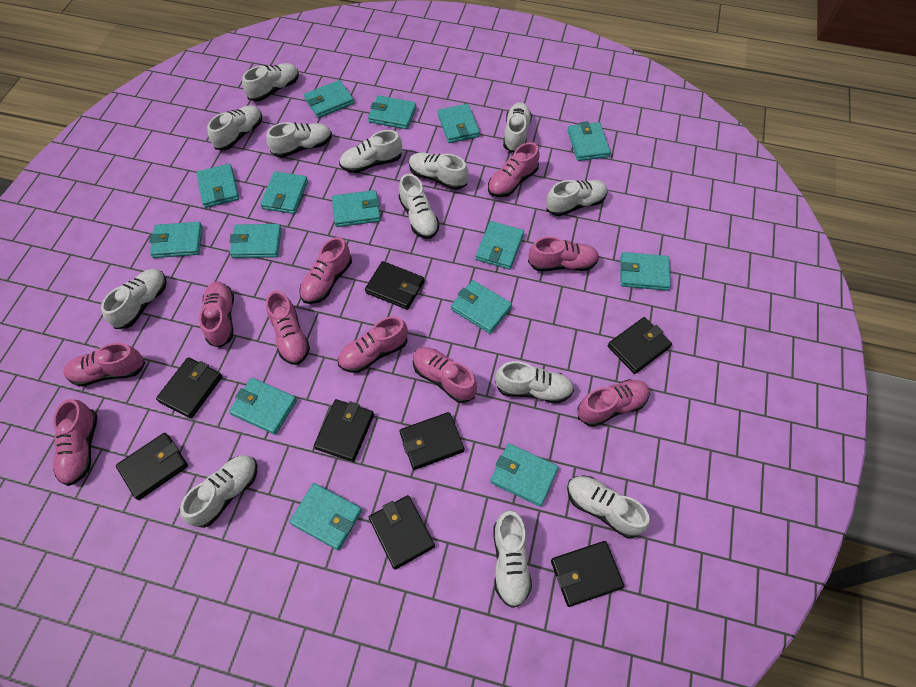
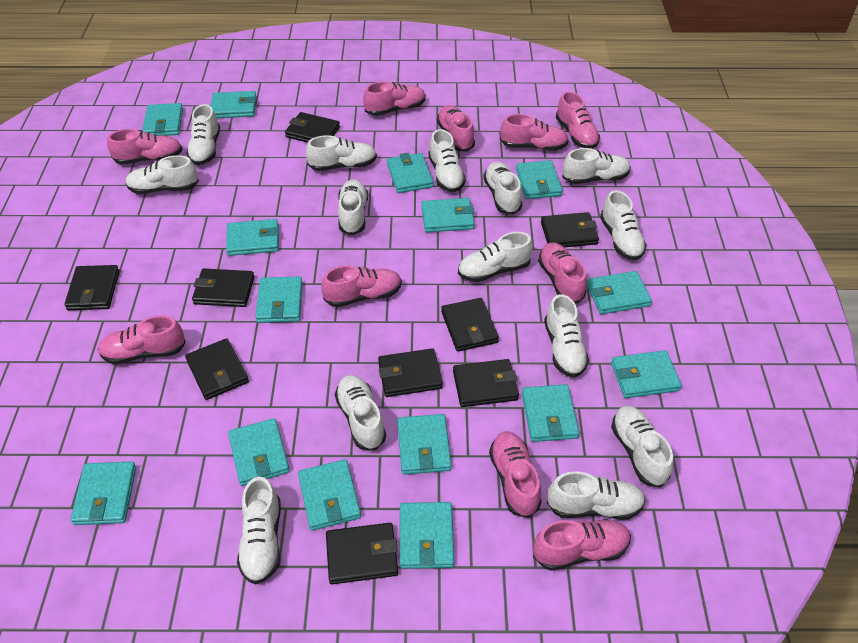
black wallet: [116,433,188,500] [156,357,222,419] [314,399,374,462] [365,261,424,310] [369,495,435,570] [399,412,464,470] [551,541,624,607] [608,317,672,374] = 8 -> [64,265,119,310] [185,338,249,400] [192,269,254,307] [285,112,340,143] [326,523,398,584] [378,348,443,397] [441,298,499,352] [453,359,519,407] [541,212,599,247] = 9
white shoe: [101,269,167,329] [180,455,257,528] [207,105,262,150] [242,63,299,101] [266,122,332,158] [339,130,402,173] [399,174,440,239] [409,152,469,190] [493,510,532,608] [495,361,574,404] [503,102,532,153] [546,180,608,216] [567,476,650,538] = 13 -> [125,155,199,194] [186,104,220,165] [237,477,281,584] [306,135,377,171] [335,375,386,451] [338,179,368,235] [428,129,466,192] [458,232,533,282] [483,162,522,215] [544,294,589,378] [547,471,646,520] [562,148,631,184] [600,190,647,260] [611,406,673,487] = 14

